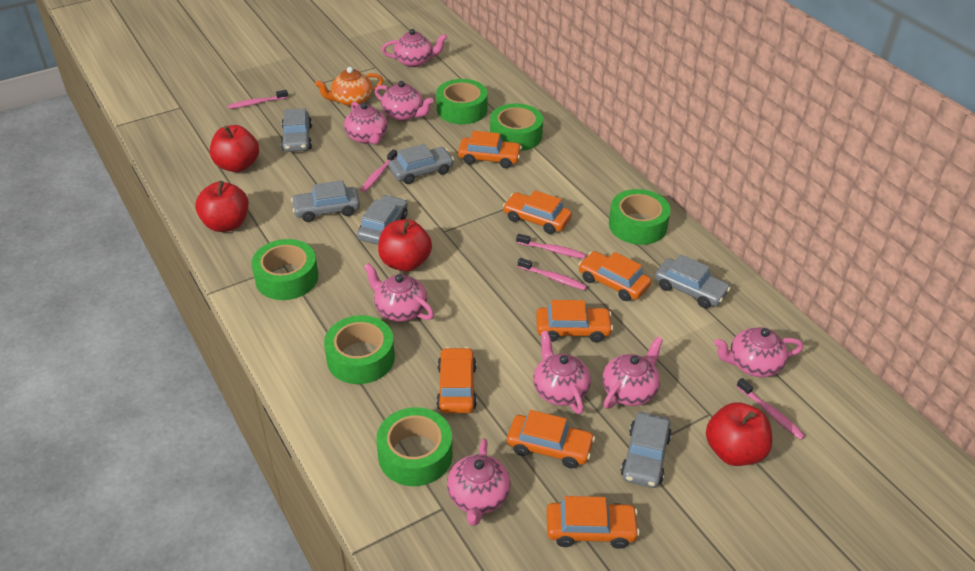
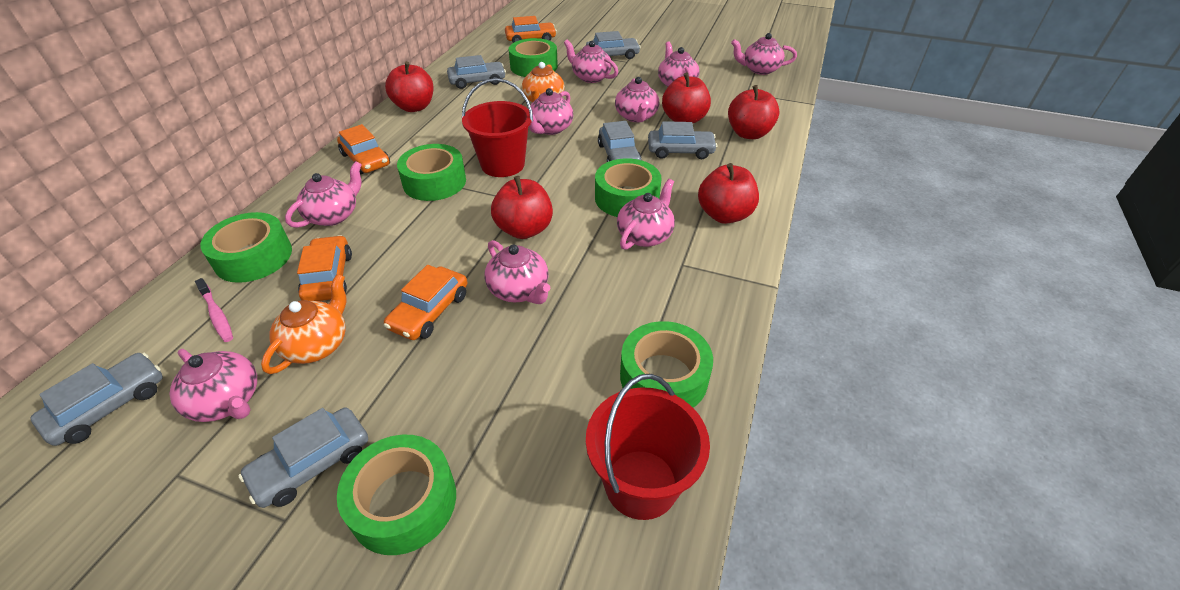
orange car: [436,347,477,413] [458,131,522,168] [503,190,572,234] [507,410,595,468] [536,300,613,342] [547,496,640,549] [578,251,651,301] = 7 -> [297,235,352,301] [337,124,390,174] [384,265,467,340] [505,16,557,43] = 4
orange teapot: [315,67,383,107] = 1 -> [261,274,346,374] [522,62,565,103] = 2
pink teapot: [344,101,388,144] [364,263,434,322] [375,81,433,121] [382,29,447,67] [447,438,510,526] [533,331,591,415] [602,336,663,409] [714,327,803,377] = 8 -> [169,349,257,422] [285,161,362,228] [485,240,550,304] [529,88,573,135] [564,40,618,83] [615,77,659,122] [617,179,675,250] [658,41,699,87] [731,33,797,75] = 9
pink toothbrush: [228,90,288,109] [360,149,397,192] [516,234,586,259] [518,258,587,290] [736,378,805,440] = 5 -> [195,278,233,342] = 1
red apple: [195,181,249,232] [210,125,259,172] [378,219,432,272] [706,403,772,466] = 4 -> [385,61,434,112] [491,176,553,239] [662,73,711,123] [698,163,759,224] [728,85,780,139] = 5
red bucket: none = 0 -> [462,78,533,177] [586,374,710,520] = 2

